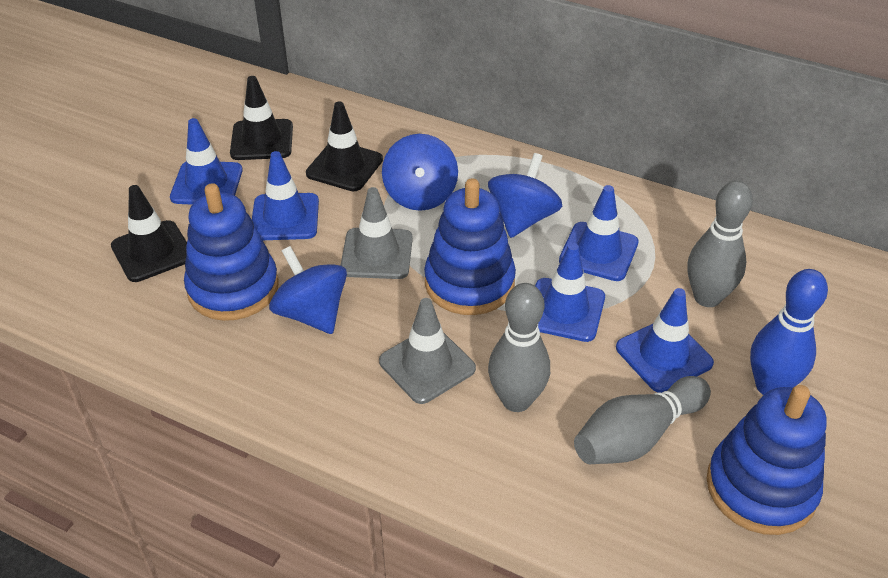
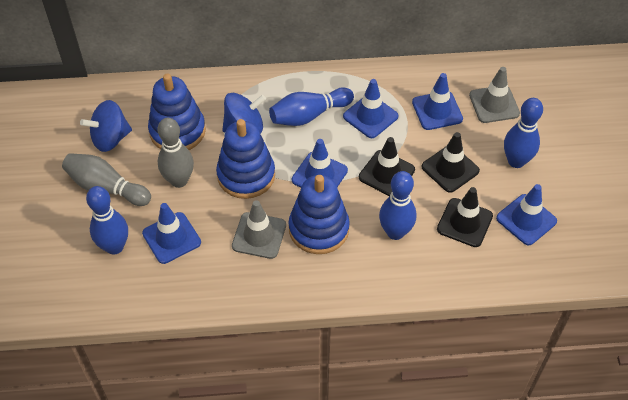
blue bowling pin: [750,269,828,395] = 1 -> [86,186,128,255] [269,87,354,126] [379,171,416,240] [504,98,543,168] = 4
blue spinning top: [269,246,347,334] [382,134,458,211] [488,153,562,238] = 3 -> [80,100,132,152] [222,93,266,134] = 2
grey bowling pin: [488,283,550,412] [574,376,711,464] [687,181,753,307] = 3 -> [62,153,151,206] [158,118,194,188] = 2

